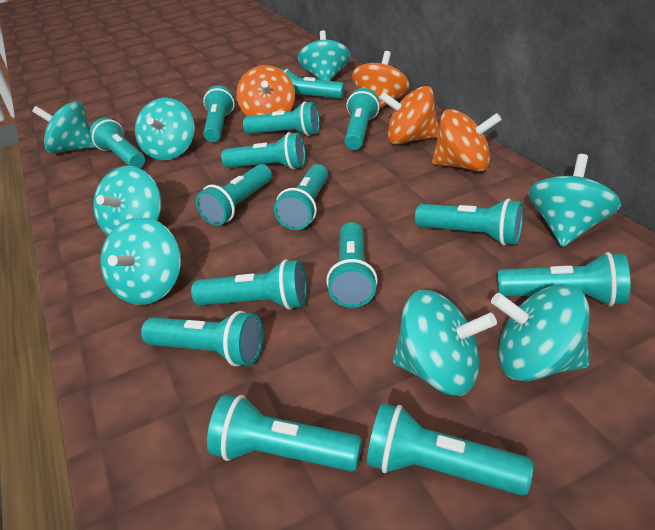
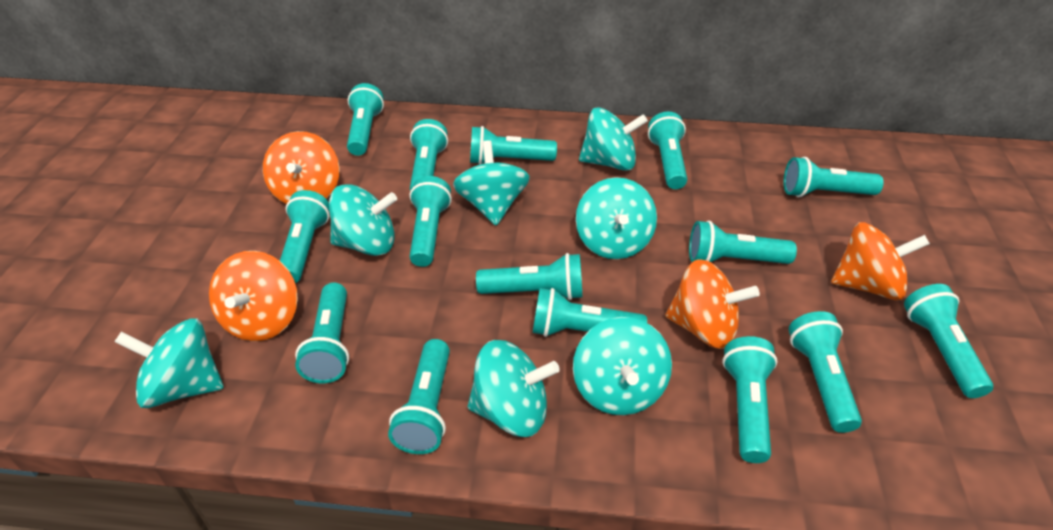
turquoise spinning top: [32,101,96,153] [93,166,161,235] [100,217,181,305] [135,98,195,160] [298,30,350,81] [393,290,497,396] [491,284,589,381] [528,154,621,247] = 8 -> [114,318,223,408] [329,184,397,256] [453,140,530,226] [468,340,560,437] [573,317,672,415] [576,177,657,259] [579,107,648,171] = 7

